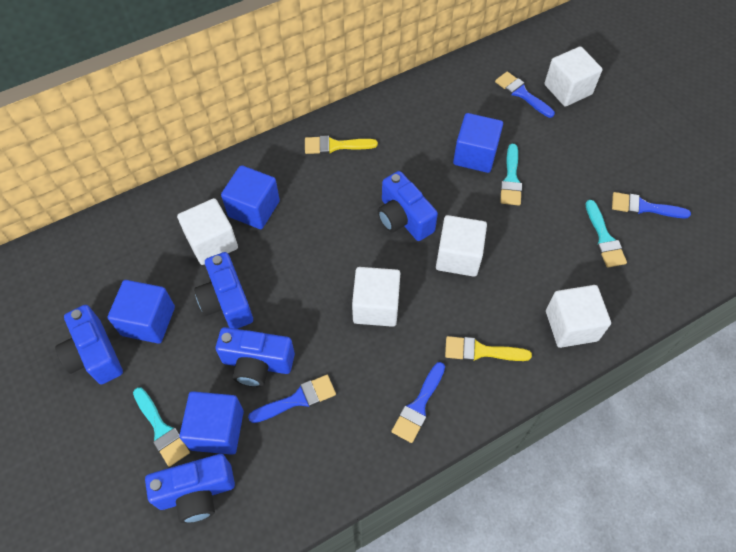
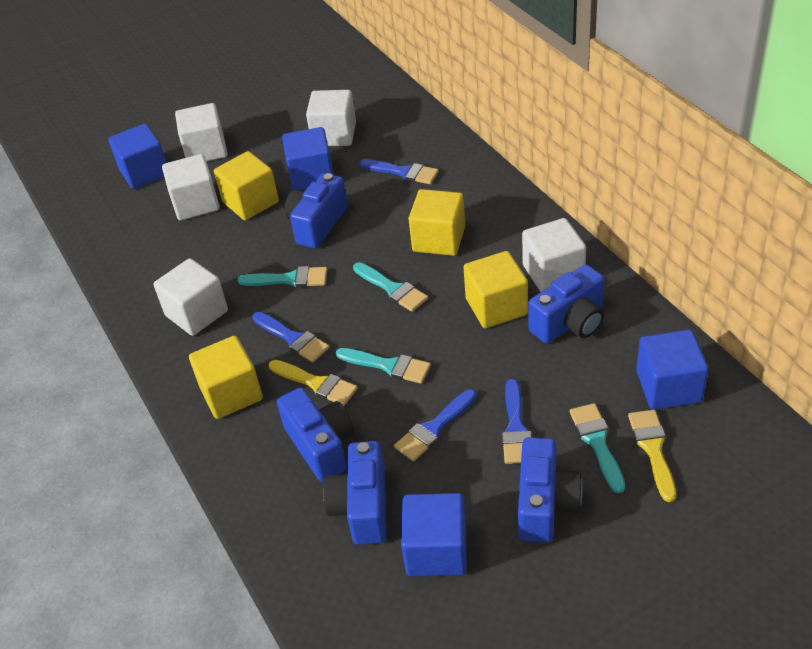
turquoise brush: [133,387,190,467] [500,144,522,206] [586,200,627,268] = 3 -> [238,266,327,288] [336,348,431,384] [353,262,428,312] [570,403,625,493] = 4
yellow cube: none = 0 -> [189,336,263,419] [214,151,279,220] [409,189,465,256] [463,251,528,328] = 4

